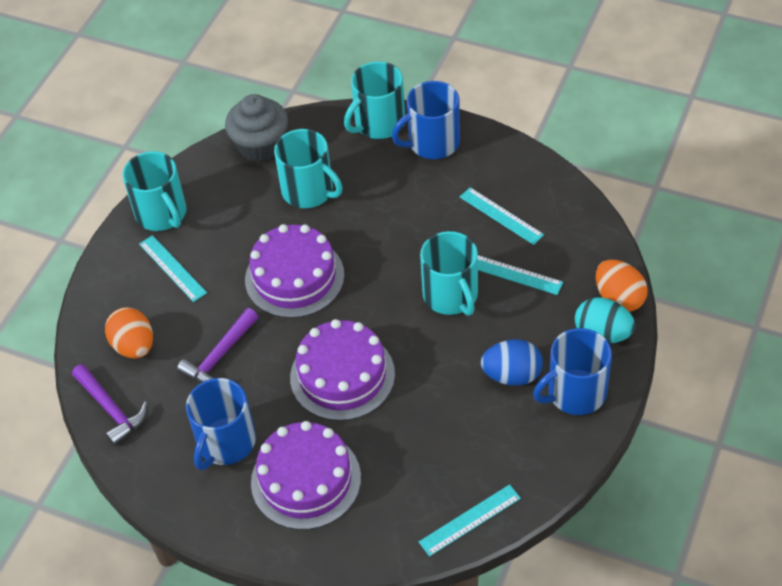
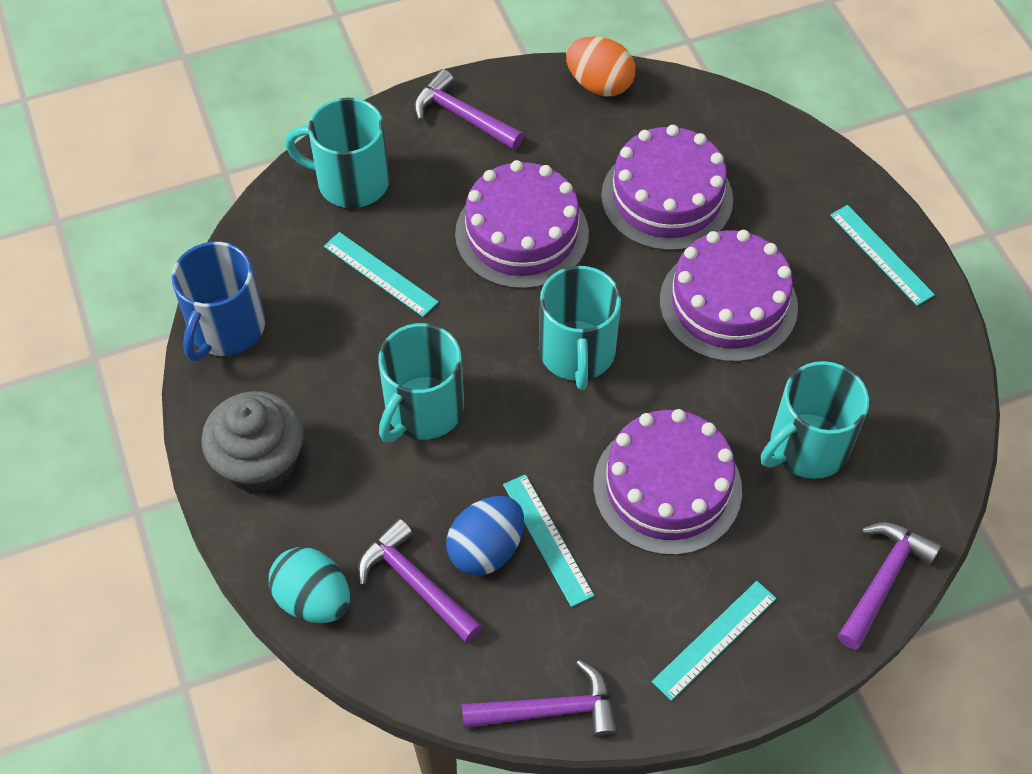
blue mug: [186,378,256,470] [392,81,460,159] [533,328,612,415] = 3 -> [172,242,265,361] = 1
orange egg: [105,307,153,359] [596,260,648,312] = 2 -> [566,37,635,96] = 1
purple cake: [245,224,344,318] [251,421,361,530] [290,319,395,421] = 3 -> [455,160,589,289] [593,409,742,555] [601,125,733,251] [660,230,798,362] = 4
purple hammer: [72,364,148,446] [177,308,258,383] = 2 -> [358,518,482,643] [414,69,524,150] [462,660,617,738] [838,522,941,650] = 4

